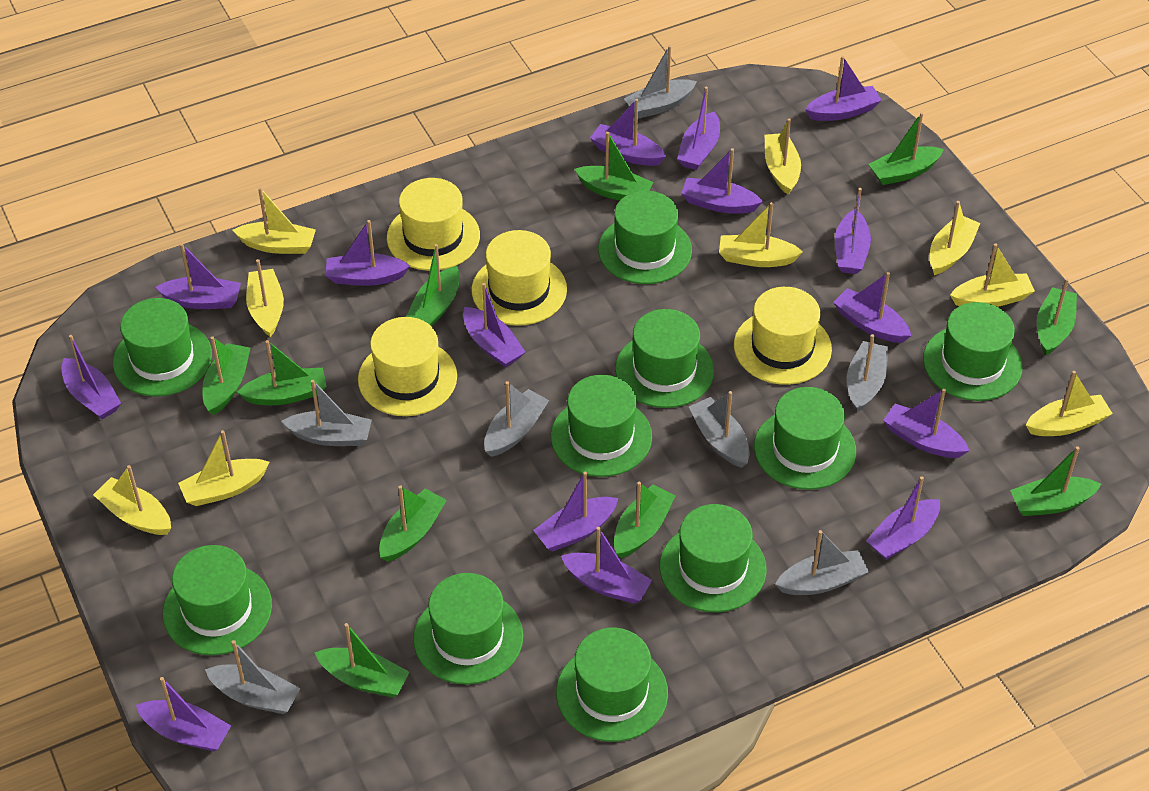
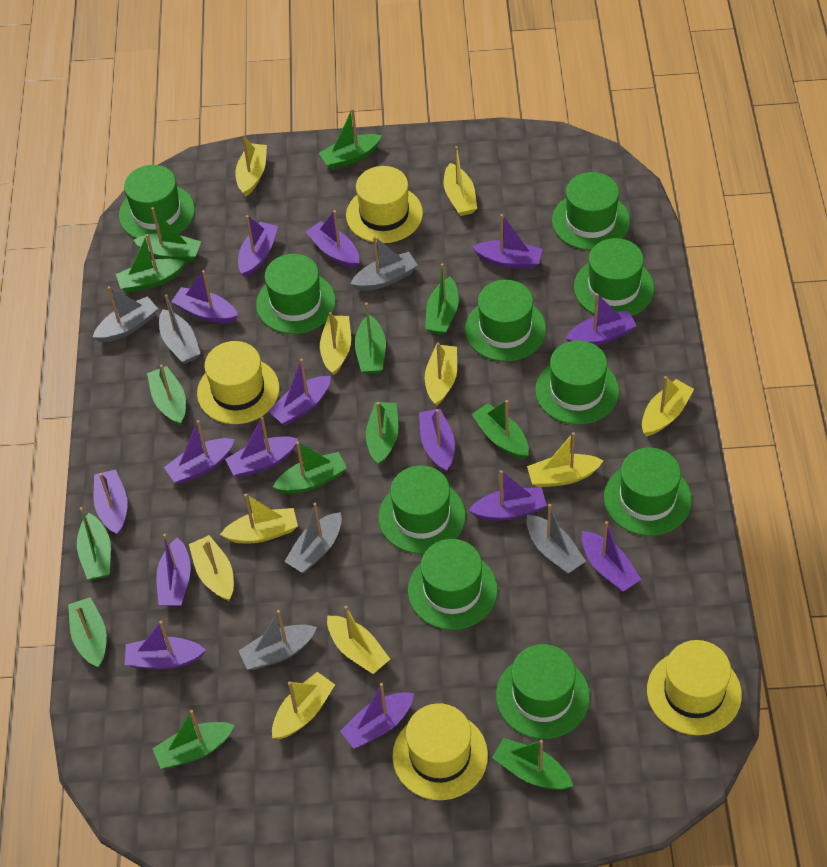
green boat: [202,336,250,415] [237,340,327,405] [314,623,410,697] [379,485,447,562] [406,244,460,327] [574,132,654,200] [614,481,676,558] [868,112,944,185] [1010,446,1101,516] [1037,278,1077,356] = 10 -> [68,597,107,668] [77,507,111,580] [116,234,185,293] [134,207,201,261] [147,365,186,426] [152,710,235,769] [273,441,347,494] [319,108,382,170] [355,302,386,374] [366,402,399,466] [425,263,459,335] [471,400,529,459] [492,738,573,790] = 13
grey boat: [205,640,300,714] [281,380,372,446] [484,381,549,457] [624,45,697,118] [689,391,750,468] [775,530,869,595] [847,334,888,412] = 7 -> [93,286,158,342] [159,294,201,364] [239,610,317,670] [284,502,342,573] [351,236,418,291] [526,504,586,574] = 6
yellow boat: [93,465,171,535] [178,430,269,506] [233,187,316,254] [246,259,284,337] [719,202,803,267] [765,118,801,195] [929,201,980,275] [950,243,1035,307] [1026,371,1113,436] = 9 -> [189,535,234,601] [220,494,298,543] [235,134,267,196] [272,672,335,739] [320,312,351,375] [327,606,390,674] [425,343,457,406] [444,146,477,216] [527,432,604,487] [642,376,694,436] = 10

